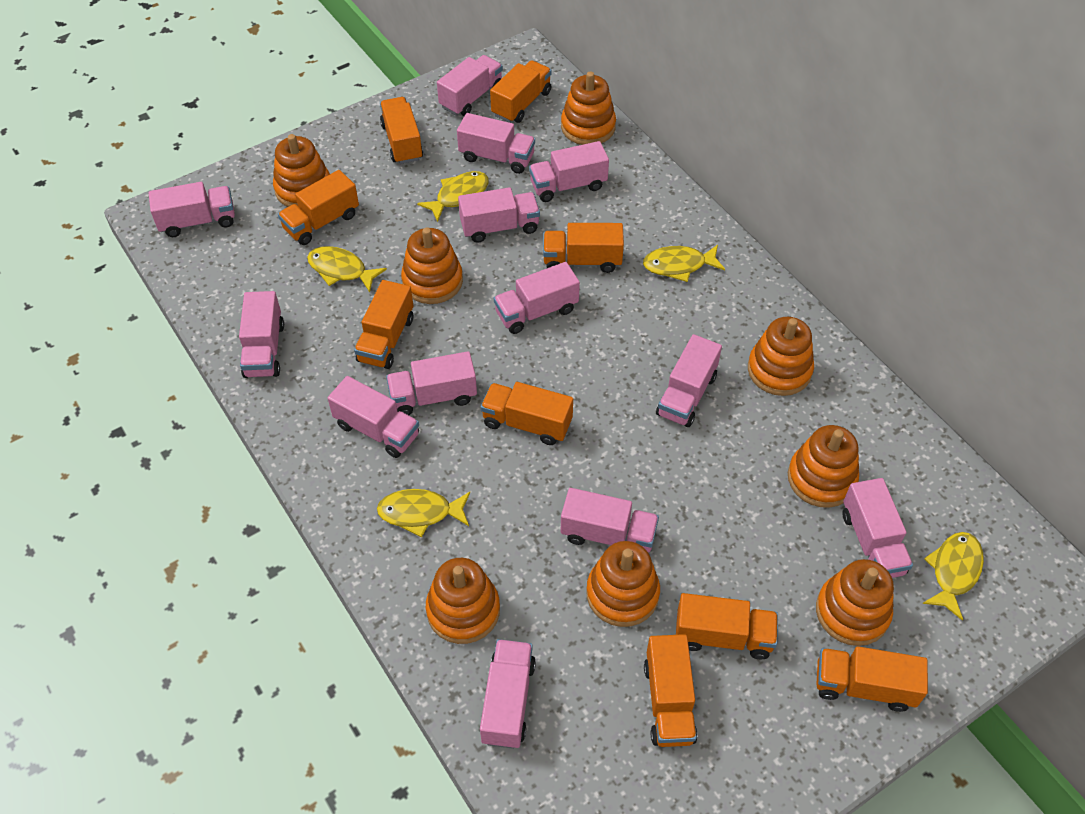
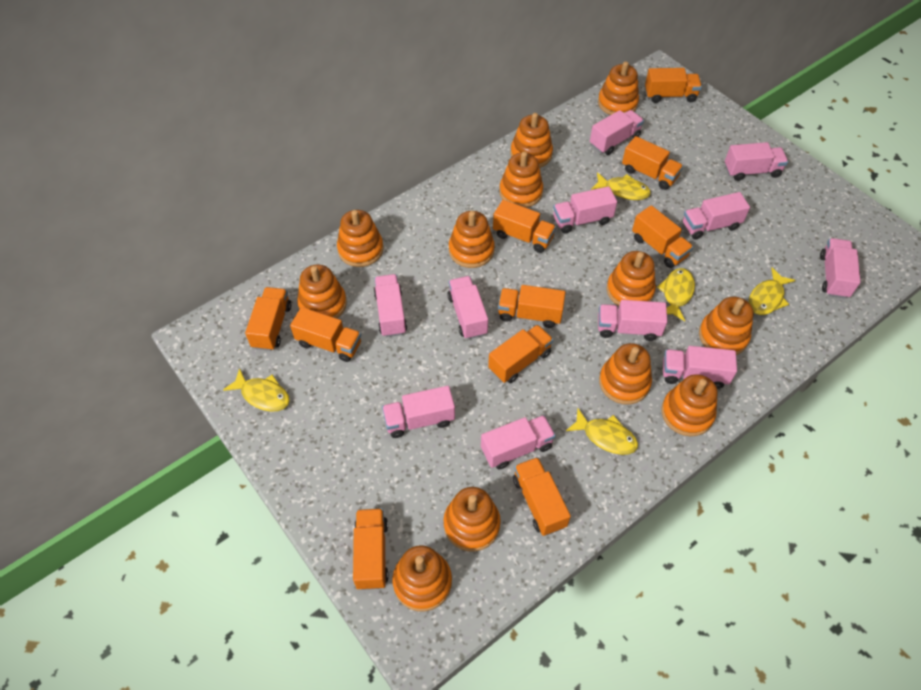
orange stacking toy: [273,134,330,207] [401,227,463,304] [426,558,500,644] [561,72,616,145] [586,541,660,627] [748,317,814,396] [788,425,859,508] [816,559,894,646] = 8 -> [297,265,347,318] [337,210,383,267] [392,545,452,612] [443,487,501,552] [449,211,495,268] [499,151,543,208] [510,113,553,168] [598,61,639,115] [599,343,652,405] [606,251,656,306] [661,374,718,436] [699,297,753,355] = 12
orange truck: [278,170,359,245] [354,280,413,369] [380,97,423,164] [481,382,573,445] [490,60,551,123] [543,223,624,273] [644,634,698,747] [676,593,778,659] [816,646,928,712] = 9 -> [245,287,292,351] [290,307,361,362] [353,508,389,590] [488,325,553,383] [493,200,556,253] [498,285,566,328] [513,457,571,536] [622,136,683,190] [632,205,693,268] [645,68,702,103] = 10
pink truck: [149,182,235,237] [239,291,284,378] [328,376,419,458] [386,351,477,415] [437,55,503,116] [457,113,535,174] [458,187,540,243] [480,639,536,749] [494,262,580,334] [529,141,609,202] [561,488,659,553] [656,334,722,427] [843,478,913,578] = 13 -> [374,274,407,337] [382,386,455,438] [447,276,488,339] [481,415,556,470] [553,186,617,233] [590,110,644,155] [598,300,667,341] [663,346,737,389] [683,192,750,239] [725,142,788,181] [820,238,860,299] = 11

